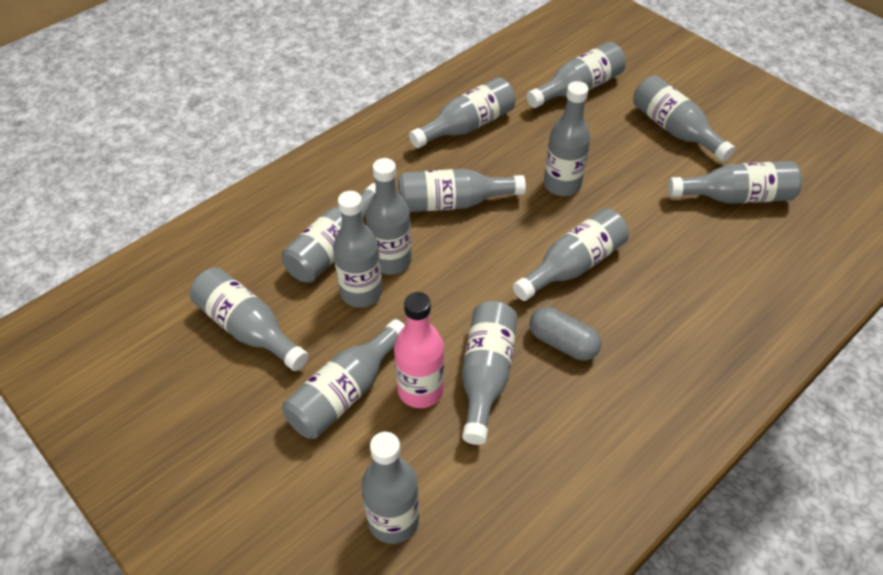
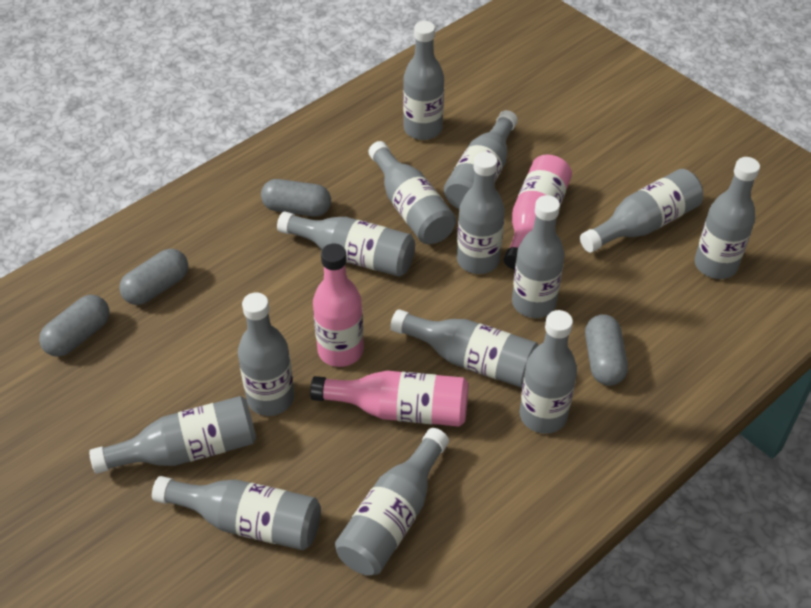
grey capsule: [530,307,601,361] = 1 -> [39,295,109,357] [119,249,188,305] [261,179,331,217] [585,314,628,386] = 4
pink bottle: [394,292,444,408] = 1 -> [310,371,469,427] [313,244,364,367] [504,155,572,270] = 3

